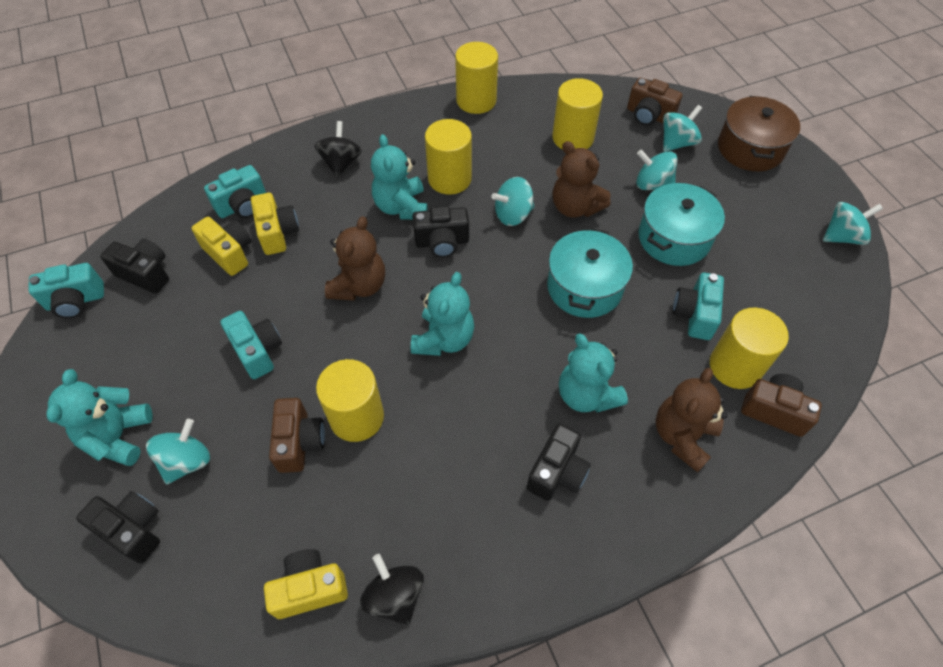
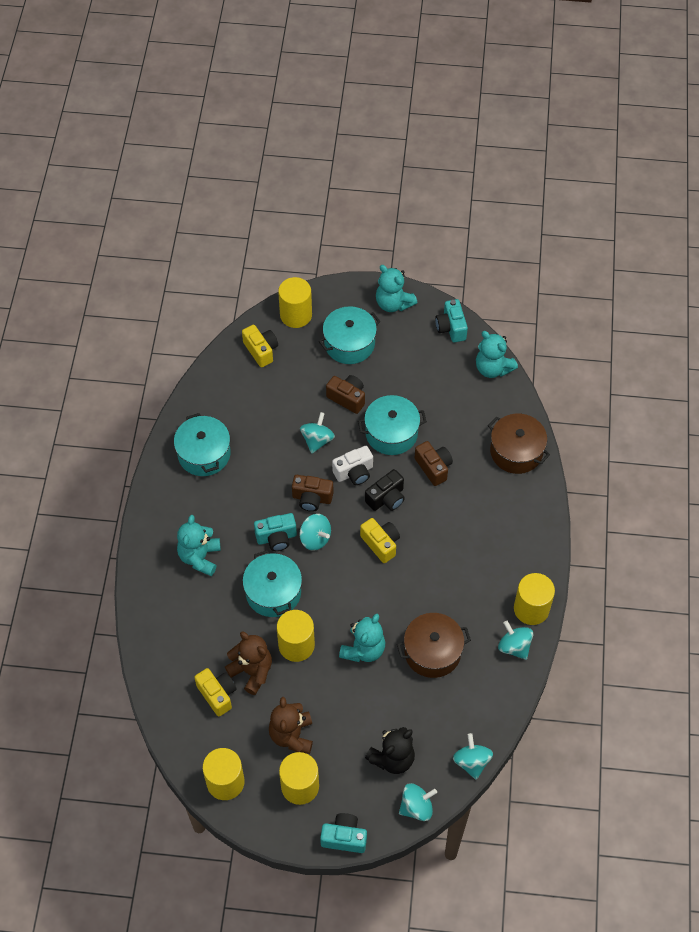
black camera: [76,491,160,564] [100,239,169,294] [412,206,469,258] [527,424,591,501] = 4 -> [365,469,405,511] = 1
black spinning top: [314,121,362,178] [360,554,424,626] = 2 -> none = 0
black teddy bear: none = 0 -> [365,727,415,774] = 1
brown pot: [718,96,800,171] = 1 -> [397,613,471,678] [488,414,550,474] = 2
brown teddy bear: [325,216,385,301] [553,141,611,218] [656,368,727,473] = 3 -> [225,632,272,695] [269,697,313,754] = 2
turquoise camera: [28,263,104,318] [204,165,266,218] [220,311,282,379] [673,273,724,340] = 4 -> [254,513,297,551] [320,813,367,853] [435,299,468,342] = 3
turquoise pot: [547,228,633,318] [638,183,725,266] = 2 -> [174,413,231,476] [243,550,302,617] [319,306,381,364] [358,395,427,455] = 4
white camera: none = 0 -> [332,446,373,485] = 1

